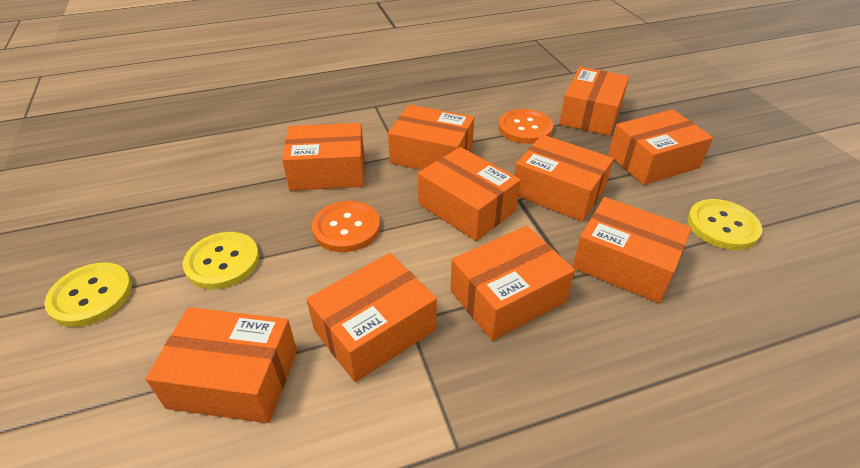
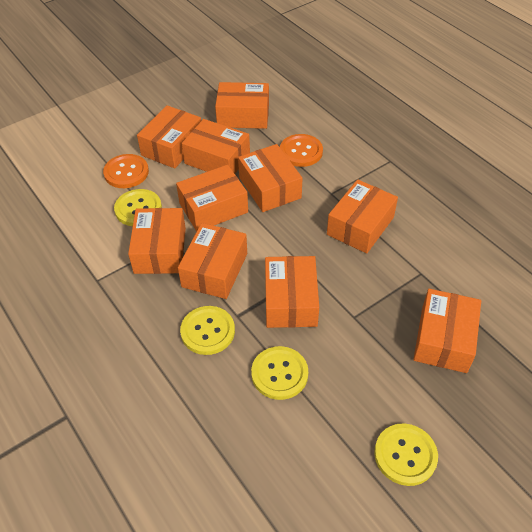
yellow button: [44,262,132,327] [183,232,259,289] [687,199,762,250] = 3 -> [114,189,162,226] [180,306,235,355] [251,346,308,400] [374,423,438,486] = 4

